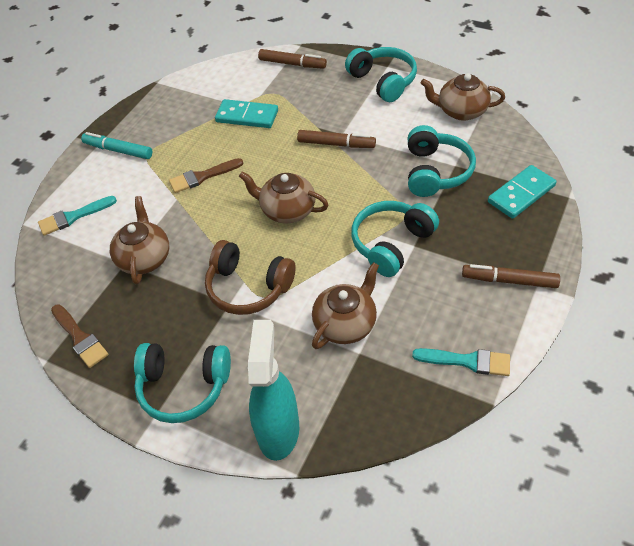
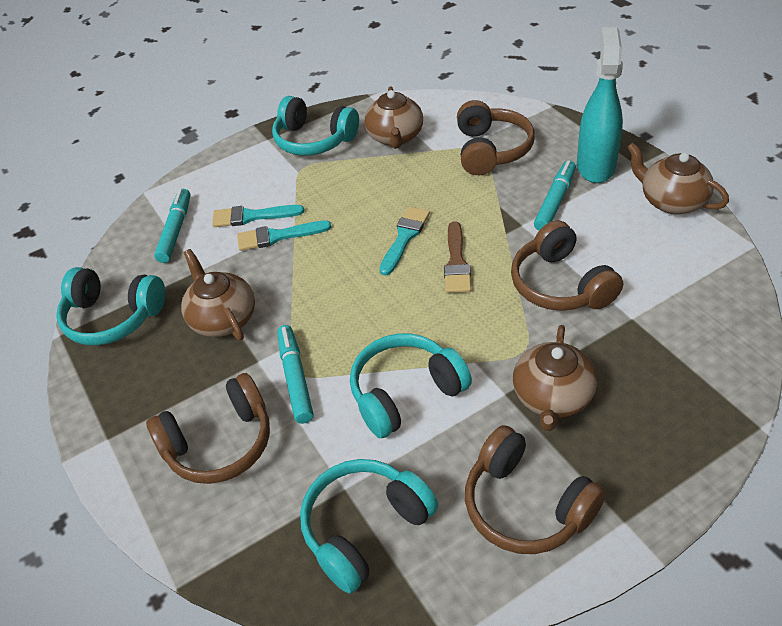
brown brush: [51,304,109,368] [169,158,243,193] = 2 -> [444,221,471,293] = 1
brown headphones: [205,240,296,315] = 1 -> [146,373,270,484] [457,100,535,175] [465,425,606,554] [511,220,623,311] = 4
brown marker: [258,49,327,69] [297,130,376,148] [462,264,560,288] = 3 -> none = 0
turquoise brush: [38,196,117,236] [412,348,510,376] = 2 -> [212,205,304,227] [237,221,331,251] [379,207,430,276] = 3
turquoise domino: [215,99,278,128] [488,165,556,219] = 2 -> none = 0
turquoise marker: [81,132,152,159] = 1 -> [154,189,191,263] [277,325,314,424] [534,160,576,231] = 3

